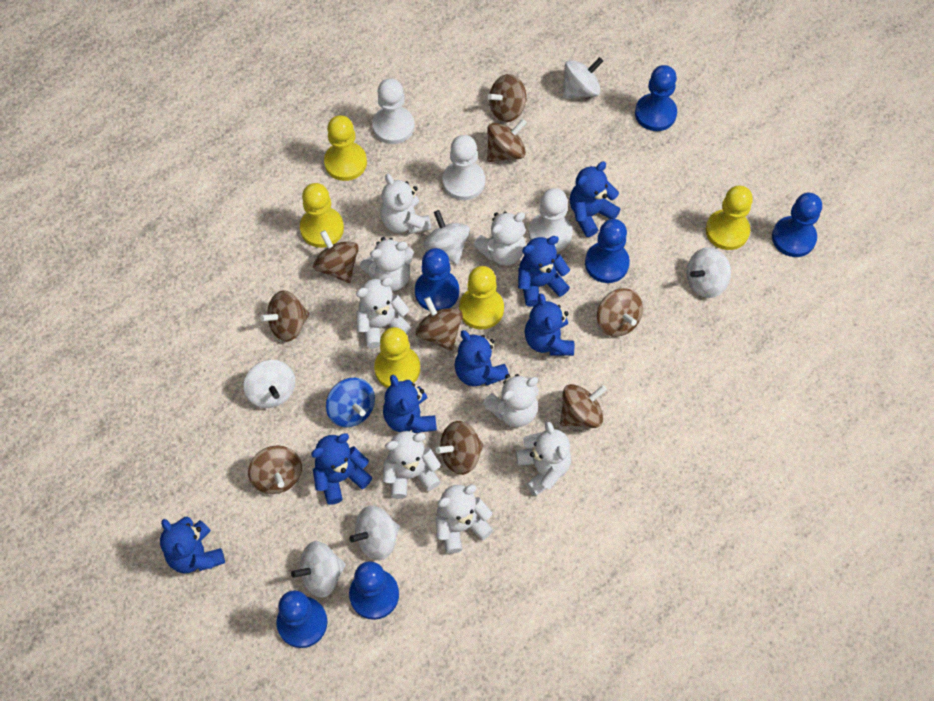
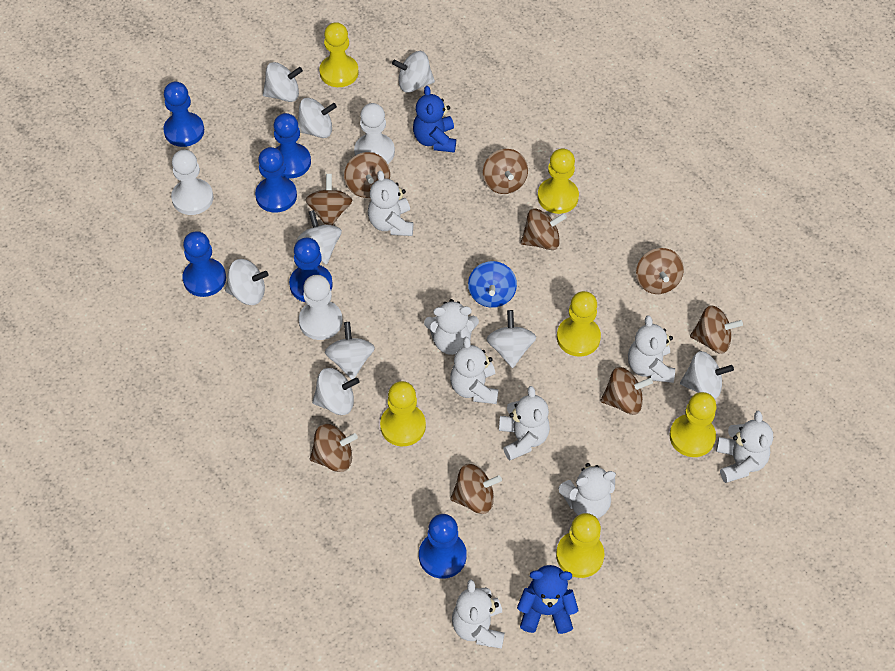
blue teddy bear: [160,517,225,574] [311,433,372,505] [383,375,437,433] [454,330,509,386] [518,236,570,307] [525,293,574,356] [570,162,621,237] = 7 -> [413,86,456,152] [517,565,579,634] = 2
white spinning top: [243,360,295,408] [291,541,346,598] [349,505,400,560] [423,210,470,265] [563,57,603,99] [686,247,731,298] = 6 -> [225,259,268,305] [263,62,303,102] [296,210,342,265] [297,98,337,138] [312,368,359,415] [325,322,375,379] [392,51,435,93] [487,310,536,368] [680,351,734,399] = 9
yellow pawn: [300,183,344,248] [324,115,367,181] [374,327,420,388] [459,266,504,329] [706,186,753,250] = 5 -> [319,22,359,87] [380,381,426,446] [537,149,579,214] [556,513,604,578] [557,291,601,357] [669,392,717,457] = 6

